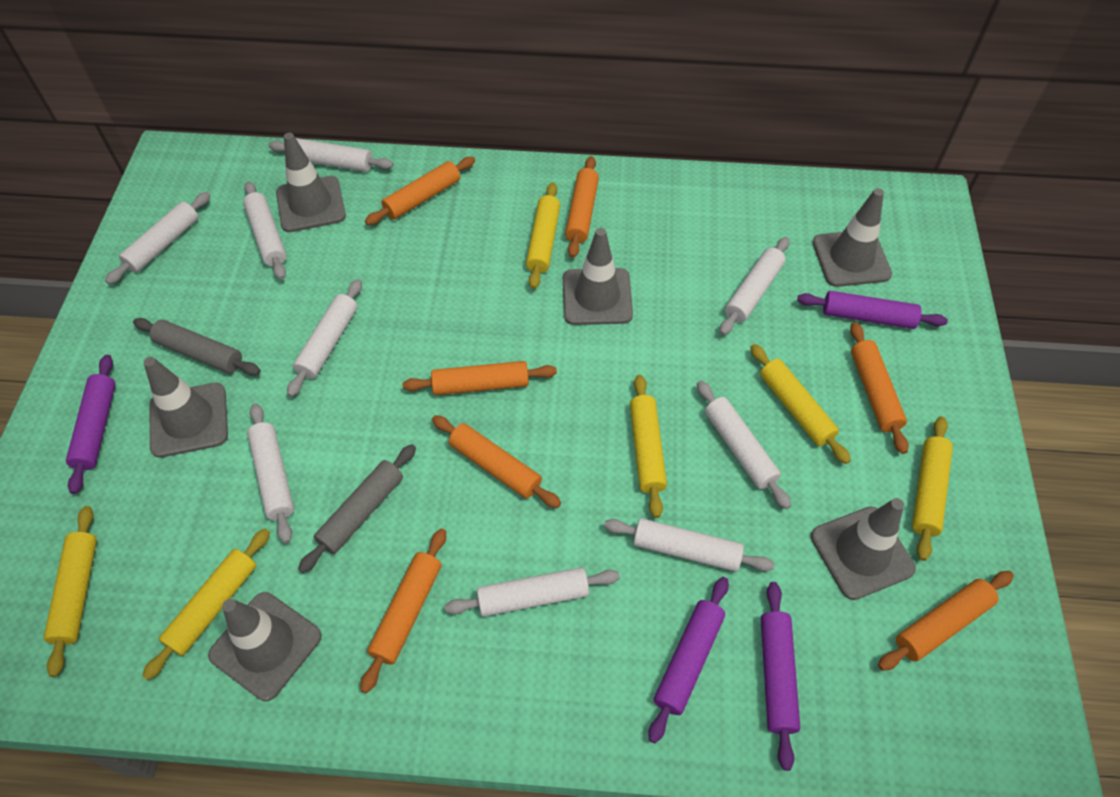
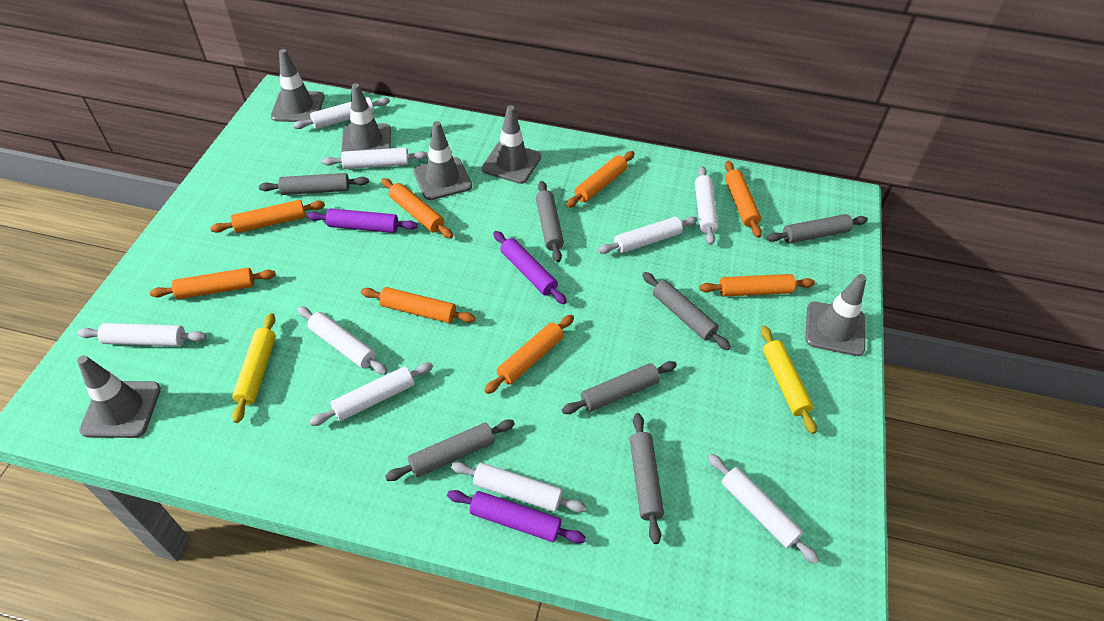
grey rolling pin: [133,318,261,376] [298,444,416,573] = 2 -> [259,173,369,195] [385,419,515,481] [536,181,564,262] [562,361,677,414] [630,413,664,544] [642,272,731,350] [767,214,868,244] = 7
orange rolling pin: [360,528,446,693] [365,157,475,225] [402,361,557,395] [432,415,561,508] [565,156,599,258] [850,322,909,454] [878,571,1014,671] = 7 -> [150,268,276,299] [210,200,325,233] [361,287,476,323] [381,178,453,238] [484,315,574,394] [566,151,635,208] [699,274,815,297] [725,161,762,238] = 8
purple rolling pin: [66,355,115,494] [648,577,729,743] [761,582,800,771] [797,291,948,329] = 4 -> [307,208,418,233] [447,490,586,543] [493,231,567,304] = 3
yellow rolling pin: [44,506,97,677] [142,529,270,680] [526,182,560,289] [630,375,667,518] [750,344,851,464] [912,416,953,561] = 6 -> [232,313,276,423] [761,326,817,434] = 2

